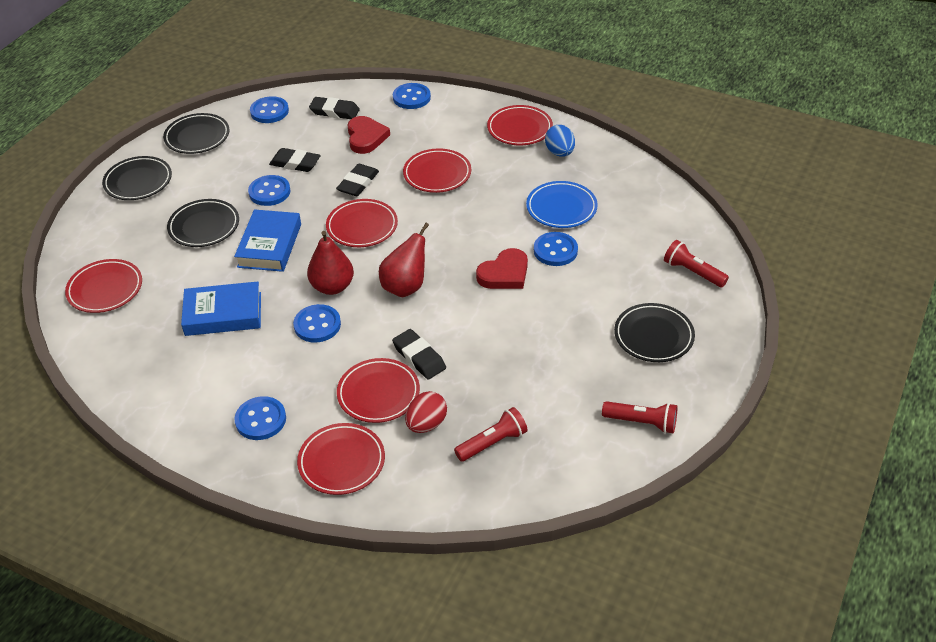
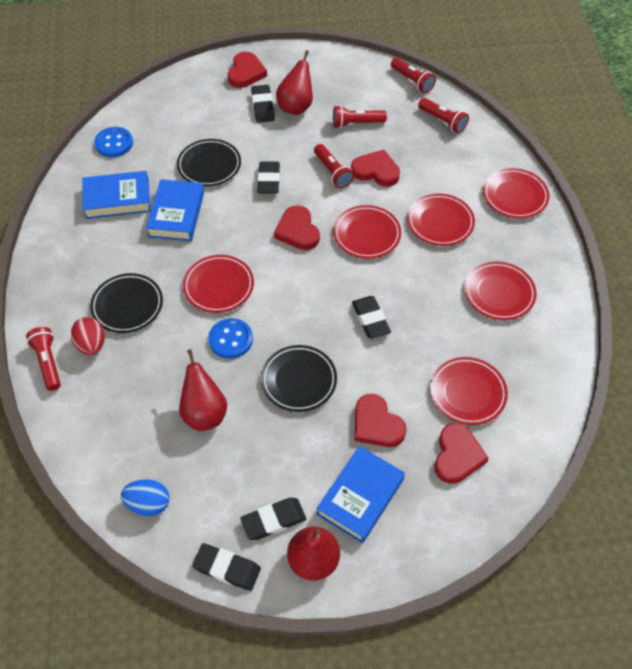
black eraser: [269,148,321,172] [309,97,360,119] [336,164,379,196] [392,329,446,380] = 4 -> [192,543,261,591] [241,498,306,540] [251,85,275,123] [257,161,280,194] [352,296,391,339] = 5
black plate: [102,156,172,200] [163,113,229,154] [167,199,239,247] [614,303,695,362] = 4 -> [90,273,163,333] [177,139,241,186] [261,345,337,412] = 3
blue book: [181,281,261,336] [234,209,301,272] = 2 -> [83,171,150,219] [146,179,204,241] [317,446,405,543] = 3
blue button: [234,396,286,440] [248,175,291,206] [250,96,289,123] [293,304,341,343] [393,83,431,109] [534,232,578,266] = 6 -> [94,127,133,157] [208,318,253,359] = 2
blue plate: [526,181,598,228] = 1 -> none = 0
red flashlight: [454,407,528,462] [602,401,677,433] [664,240,729,287] = 3 -> [26,327,61,391] [314,144,354,188] [333,105,387,128] [391,58,436,93] [418,98,469,133] = 5
red heart: [347,116,390,154] [476,248,528,289] = 2 -> [228,52,267,88] [274,205,320,250] [351,149,400,187] [354,394,407,447] [434,423,489,484] = 5
red pear: [307,231,354,295] [379,223,429,297] = 2 -> [179,349,227,431] [276,50,313,115] [287,527,340,581] = 3

